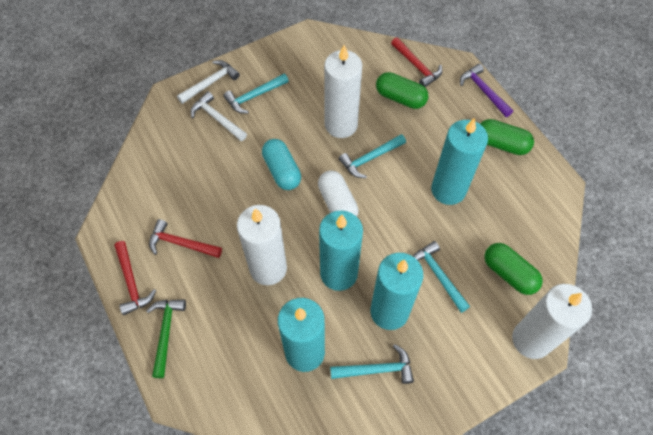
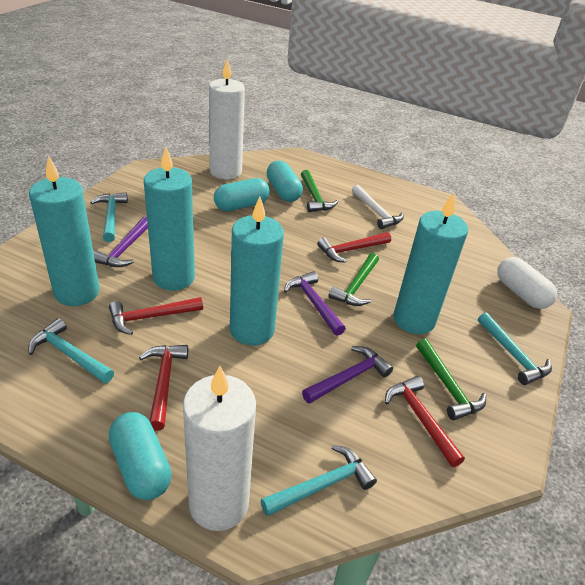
green capsule: [376,72,428,109] [480,119,534,155] [484,243,543,295] = 3 -> none = 0
green hammer: [147,299,186,378] = 1 -> [301,170,338,212] [328,253,379,306] [416,339,486,420] = 3
purple hammer: [460,64,513,117] = 1 -> [93,217,148,267] [284,271,346,336] [302,346,393,404] = 3
red hammer: [114,241,156,315] [149,219,222,258] [391,37,442,87] = 3 -> [109,297,203,335] [139,345,188,431] [317,232,391,263] [385,376,465,467] = 4
turquoise capsule: [262,139,301,190] = 1 -> [109,412,172,500] [214,178,270,211] [267,161,303,202] = 3
white candle: [237,205,287,285] [324,45,362,138] [512,284,592,359] = 3 -> [183,366,256,531] [209,59,245,179] = 2
white hammer: [177,60,240,104] [190,91,247,141] = 2 -> [352,185,404,229] = 1

